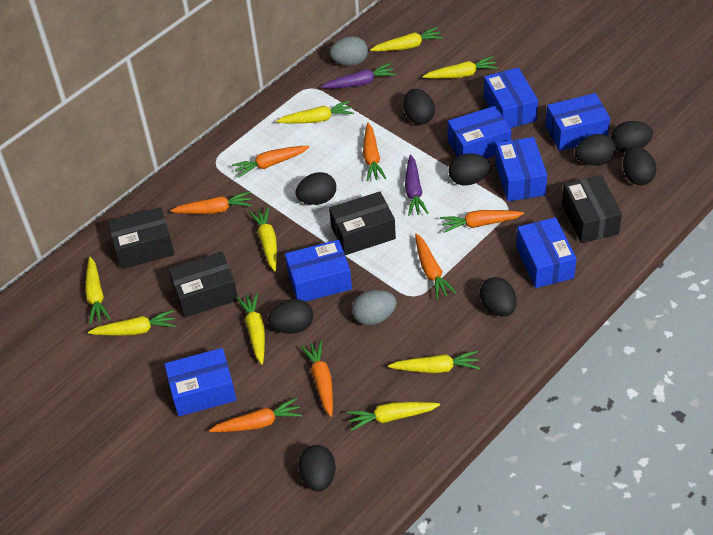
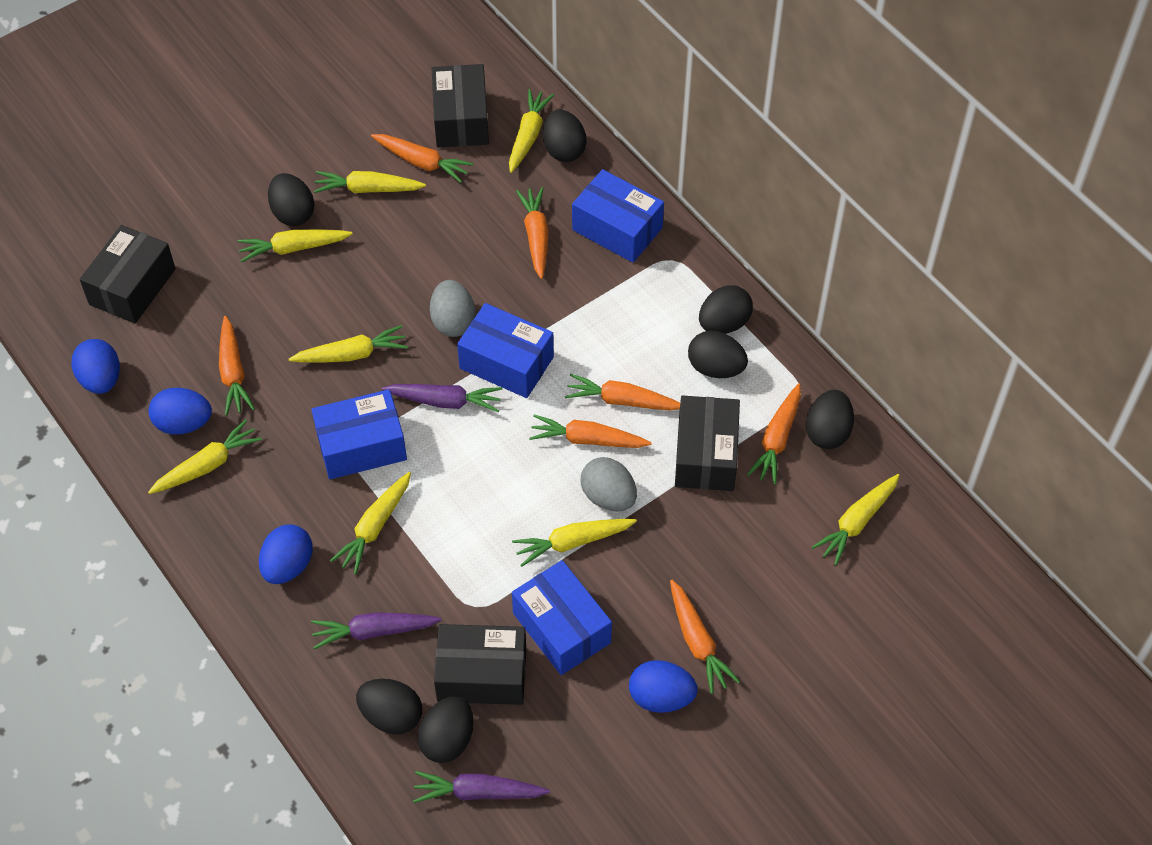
black egg: [268,299,313,334] [296,172,336,205] [298,445,336,492] [404,89,435,125] [448,153,490,185] [480,277,517,317] [575,134,616,166] [611,121,653,153] [623,147,657,185] = 9 -> [268,173,314,226] [356,679,422,735] [417,696,474,763] [543,109,587,162] [688,331,748,378] [699,285,753,334] [806,390,854,449] = 7
blue box: [164,348,237,416] [285,240,352,302] [448,106,511,159] [484,67,538,128] [495,137,547,201] [516,217,577,288] [545,93,610,151] = 7 -> [311,389,407,479] [457,303,554,398] [512,560,612,675] [572,169,664,263] = 4
blue egg: none = 0 -> [71,339,120,394] [148,388,212,434] [259,524,313,584] [629,660,698,713] = 4
purple carrot: [321,63,396,89] [405,154,429,216] = 2 -> [311,612,442,649] [382,384,502,412] [413,771,550,803] = 3
yellow carrot: [85,257,110,325] [88,310,176,336] [237,293,265,365] [249,207,277,271] [276,101,354,123] [347,402,440,431] [370,27,443,51] [388,351,480,373] [423,56,498,79] = 9 -> [148,419,262,494] [238,229,353,262] [289,325,408,363] [314,171,426,193] [330,472,411,574] [509,89,554,173] [512,519,637,567] [812,474,900,565] = 8

